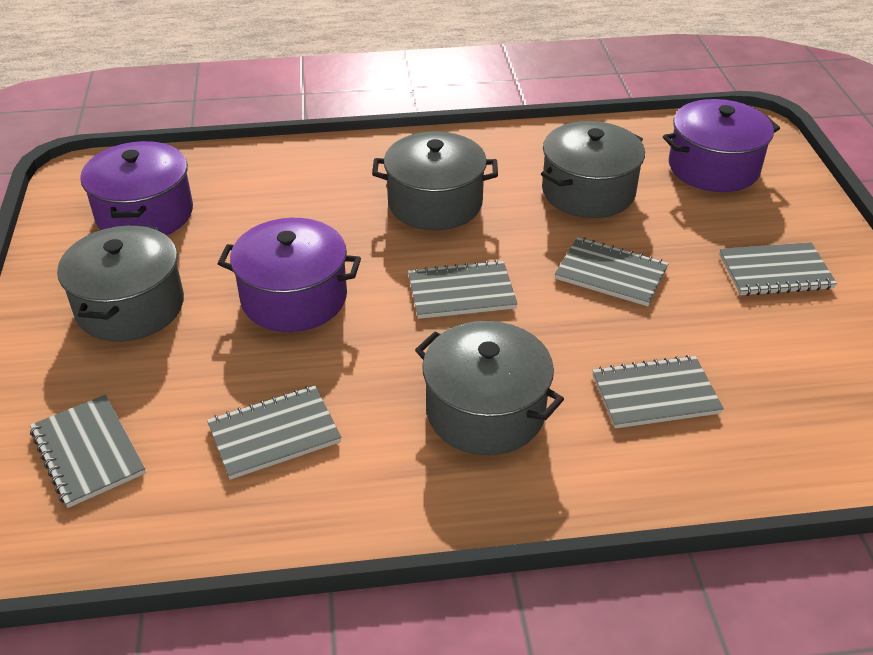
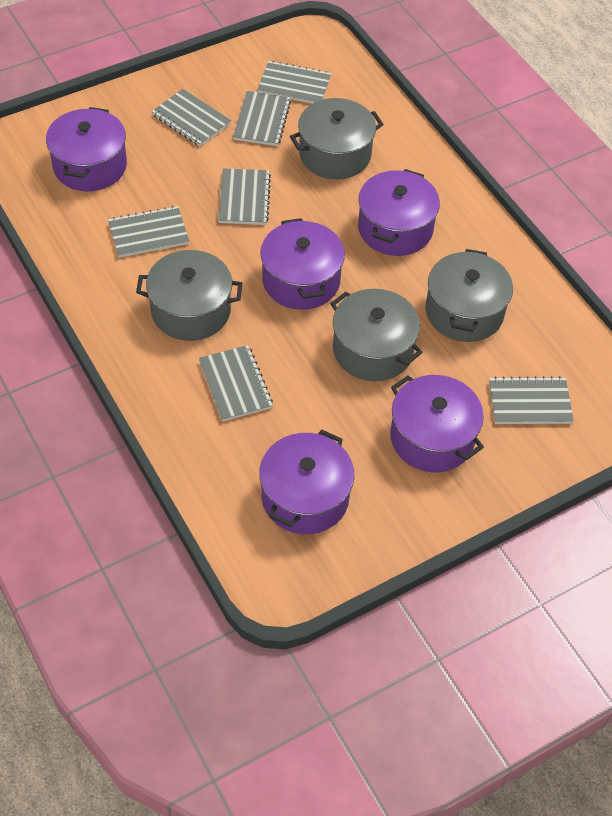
grey notebook: [30,395,146,508] [207,386,341,480] [408,260,518,319] [555,237,669,306] [592,355,724,428] [719,242,837,296] = 6 -> [108,206,189,258] [152,89,231,147] [199,345,273,422] [218,168,271,225] [233,91,291,146] [257,61,331,104] [489,376,574,424] = 7
purple pot: [80,141,193,236] [218,218,361,332] [663,99,780,192] = 3 -> [46,107,127,191] [259,430,355,534] [260,218,345,310] [358,169,440,256] [390,375,484,472] = 5

